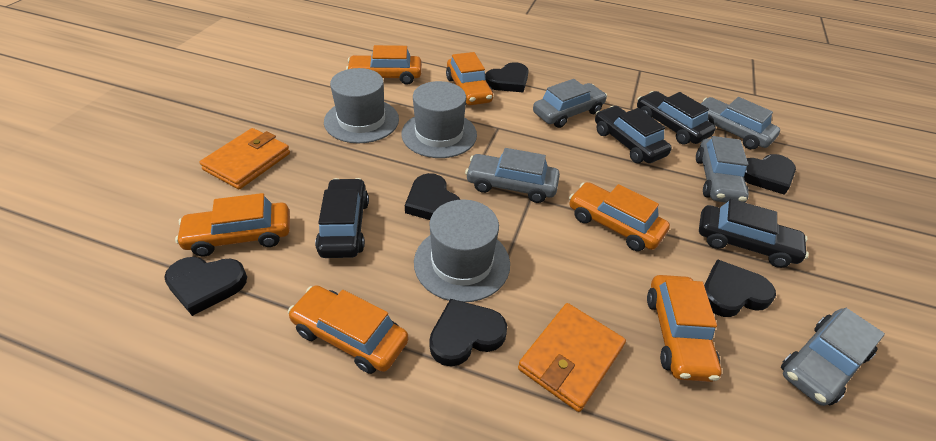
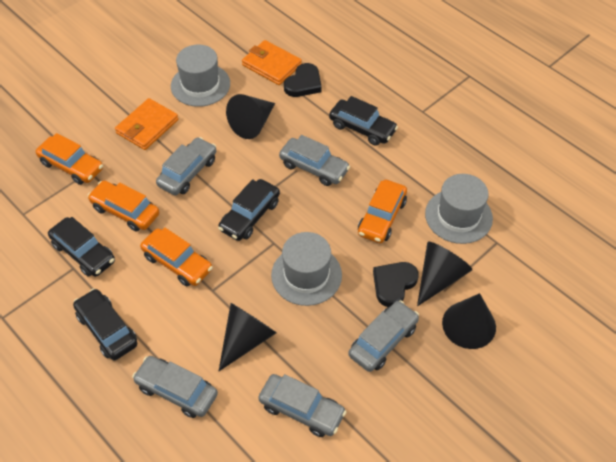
black cone: none = 0 -> [219,303,277,371] [226,94,275,139] [417,242,472,307] [442,293,496,349] = 4
black heart: [164,257,247,316] [405,173,460,220] [429,299,507,366] [485,62,529,93] [704,259,776,317] [744,154,796,195] = 6 -> [284,63,322,97] [373,262,419,307] = 2
orange car: [175,193,290,256] [288,285,409,374] [346,45,421,85] [446,52,493,105] [569,182,670,251] [647,275,722,382] = 6 -> [36,133,103,185] [88,180,159,232] [140,228,213,286] [358,180,407,243] = 4

